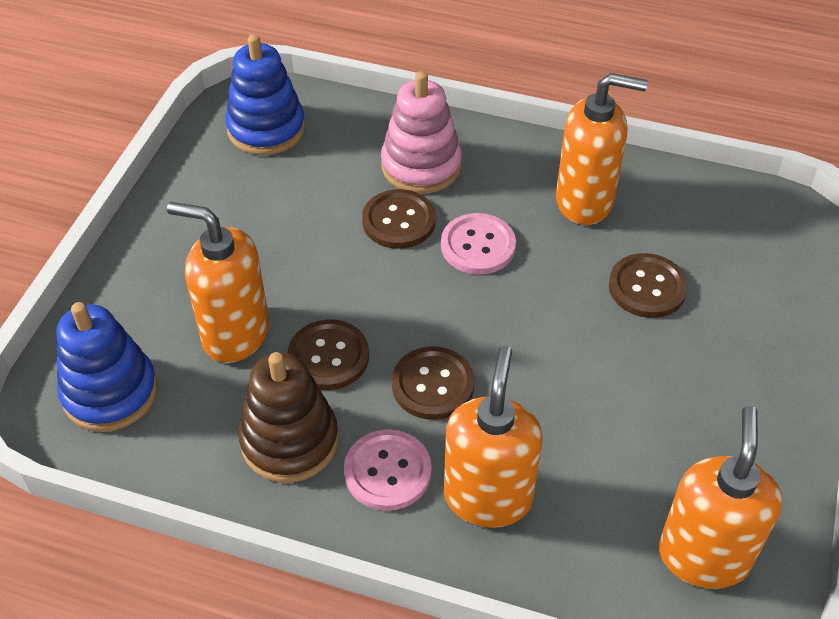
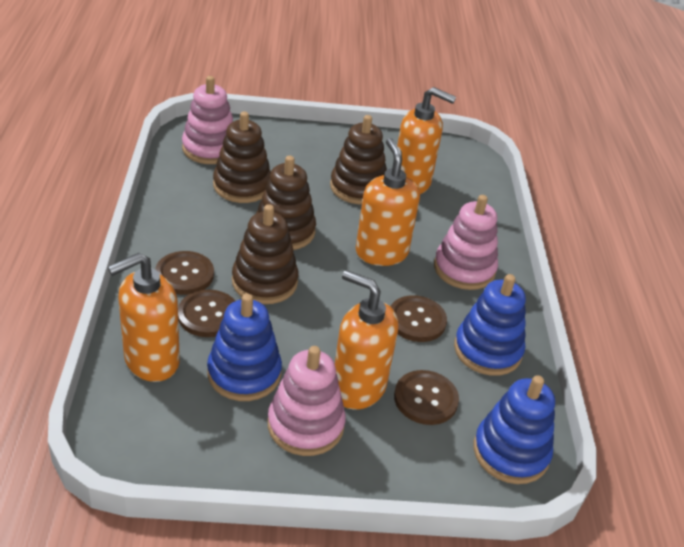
blue stacking toy: [56,302,158,432] [225,34,305,155] = 2 -> [207,294,282,401] [454,274,526,376] [473,375,555,484] = 3
brown stacking toy: [238,352,339,483] = 1 -> [213,112,271,203] [232,204,298,304] [256,156,316,250] [330,115,387,204] = 4
pink button: [344,429,432,511] [441,213,516,275] = 2 -> none = 0
pink stacking toy: [381,71,462,194] = 1 -> [182,76,233,164] [268,346,346,456] [434,195,498,290] = 3

